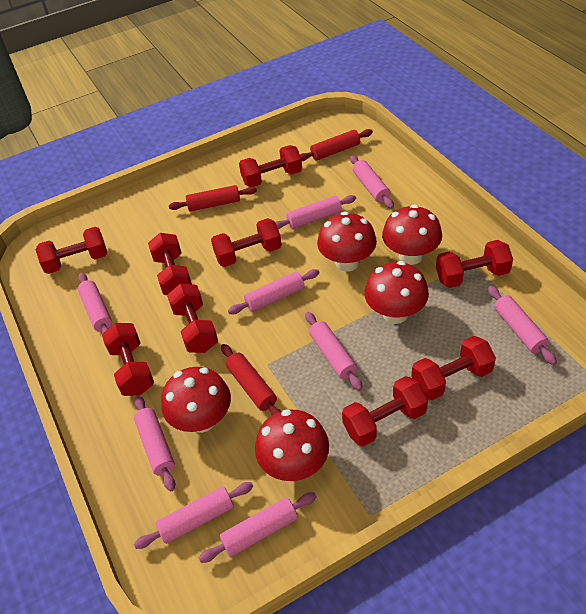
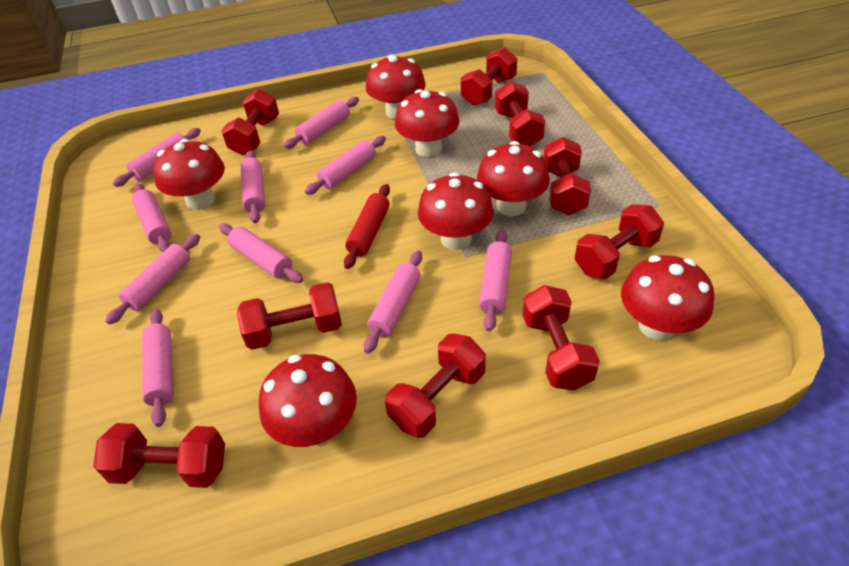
pink rolling pin: [78,273,112,334] [134,395,175,491] [134,482,253,549] [199,492,317,563] [228,269,320,314] [275,195,356,229] [305,312,363,391] [350,155,394,209] [488,286,557,365] = 9 -> [105,234,200,325] [113,128,201,187] [132,183,171,252] [142,309,173,427] [219,223,303,283] [241,150,265,223] [284,97,359,149] [305,136,386,195] [364,250,422,354] [479,229,512,332] = 10
red mushroom: [161,367,231,433] [255,409,329,481] [317,211,377,272] [364,261,429,324] [382,205,442,265] = 5 -> [153,139,225,210] [259,354,357,447] [366,55,426,119] [395,89,460,157] [418,172,494,250] [477,141,550,216] [621,255,714,340] = 7
red rolling pin: [169,185,257,211] [221,344,281,415] [300,129,373,161] = 3 -> [344,184,390,269] = 1

